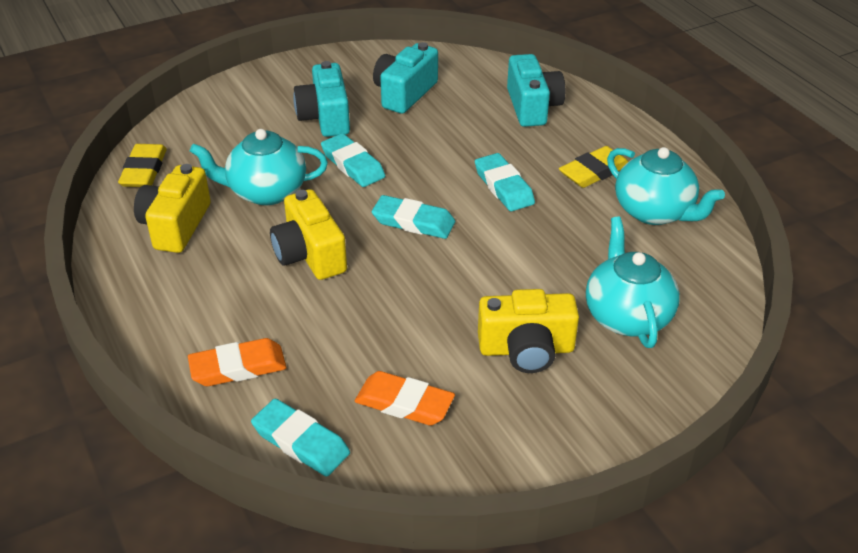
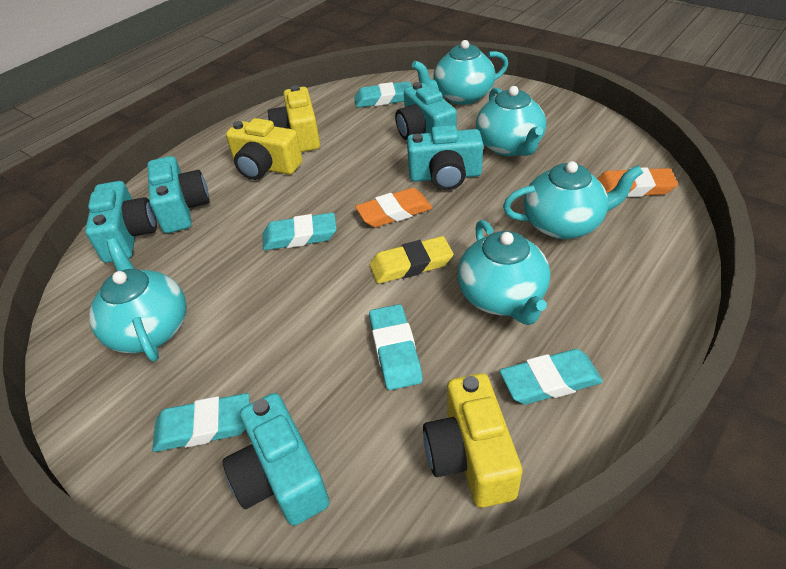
turquoise camera: [293,61,350,137] [373,42,438,114] [507,54,565,127] = 3 -> [85,181,157,263] [147,156,210,233] [222,393,329,526] [395,82,457,140] [407,125,483,190] = 5
turquoise eraser: [251,399,350,477] [321,133,385,187] [372,195,455,239] [475,153,535,211] = 4 -> [152,393,249,452] [263,213,336,250] [354,81,411,108] [369,304,423,390] [500,349,603,405] = 5
turquoise teapot: [190,129,328,205] [586,217,680,348] [607,147,725,225] = 3 -> [89,238,186,362] [412,40,508,105] [458,220,550,325] [476,86,546,156] [503,161,644,239] = 5
yellow eraser: [118,144,167,187] [559,146,629,188] = 2 -> [370,236,453,284] = 1

